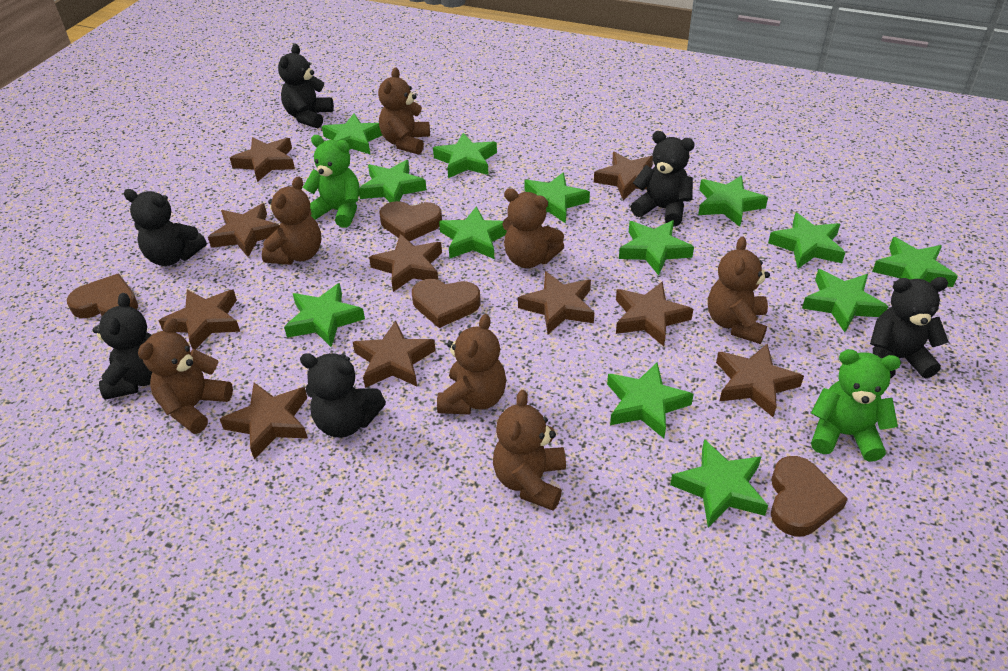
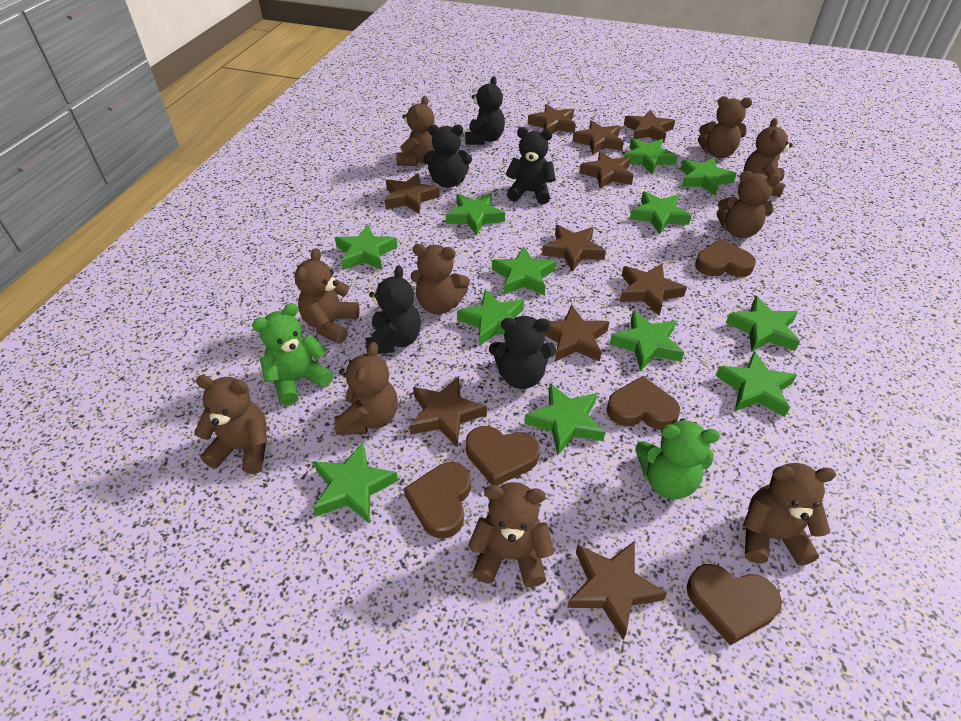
black teddy bear: [93,293,152,400] [124,189,207,266] [278,44,334,128] [300,353,386,438] [631,131,695,227] [870,277,949,378] = 6 -> [366,265,421,354] [423,125,472,188] [465,76,505,145] [489,316,556,389] [506,127,556,204] = 5
brown heart: [67,273,138,318] [380,201,442,241] [412,279,481,328] [771,456,848,536] = 4 -> [404,462,471,538] [466,426,539,486] [606,376,680,430] [687,564,782,646] [695,239,756,277] = 5
brown teddy bear: [138,318,233,434] [262,176,321,265] [378,68,430,154] [437,314,506,415] [493,390,566,511] [502,188,564,268] [708,237,770,344] = 7 -> [194,375,268,474] [295,248,360,344] [334,342,398,435] [396,96,435,166] [411,244,470,314] [468,482,554,587] [698,96,752,158] [717,171,780,238] [743,118,793,197] [743,463,836,566] = 10
green star: [284,283,365,347] [322,113,382,155] [359,160,427,202] [433,133,497,178] [439,206,507,259] [524,172,590,224] [607,363,694,438] [619,220,694,275] [670,439,768,527] [698,175,768,227] [768,212,845,269] [802,269,888,332] [872,237,958,287] = 13 -> [313,442,398,524] [335,225,398,270] [446,193,505,236] [457,289,524,346] [492,247,556,296] [524,383,605,455] [610,311,684,371] [624,138,678,174] [630,191,692,235] [680,158,737,196] [715,351,797,417] [726,296,800,352] = 12

